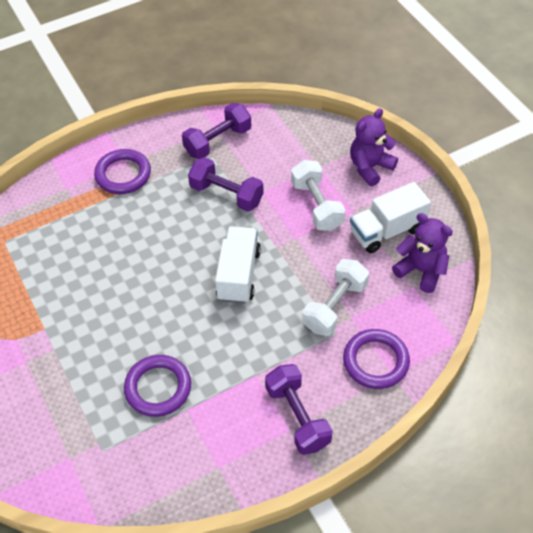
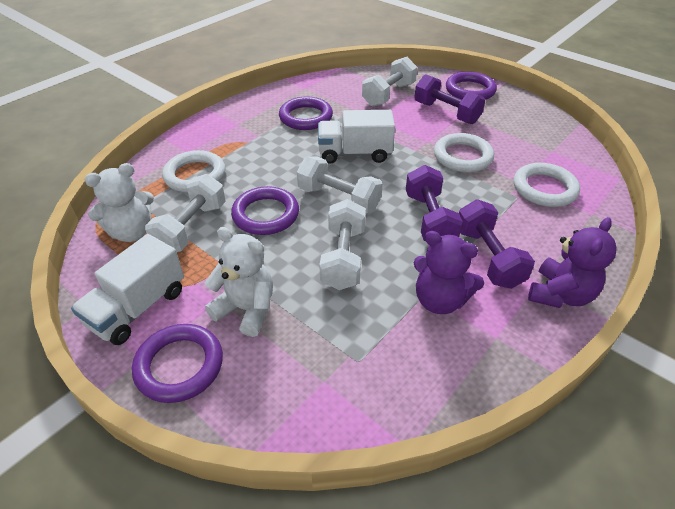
purple ring: [94,149,151,194] [124,355,191,417] [343,329,410,389] = 3 -> [132,324,223,403] [231,186,299,235] [279,96,333,130] [446,71,497,100] = 4
white dumbbell: [291,160,345,231] [303,259,369,336] = 2 -> [145,174,226,252] [297,156,383,213] [319,199,366,290] [362,57,417,107] = 4
white ring: none = 0 -> [162,150,226,193] [434,133,494,172] [514,163,580,207] = 3
white teddy bear: none = 0 -> [84,163,154,242] [205,227,273,337] = 2

